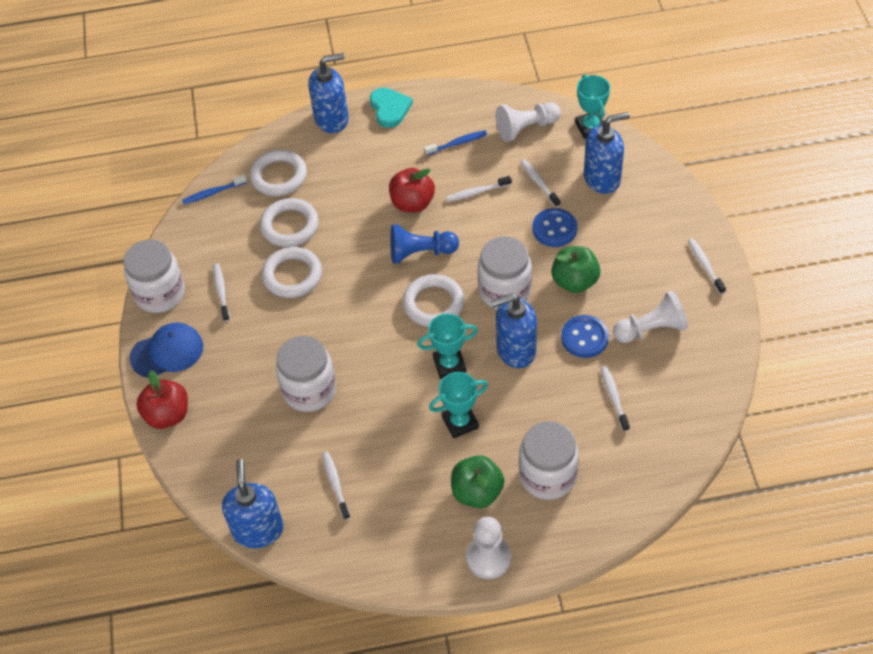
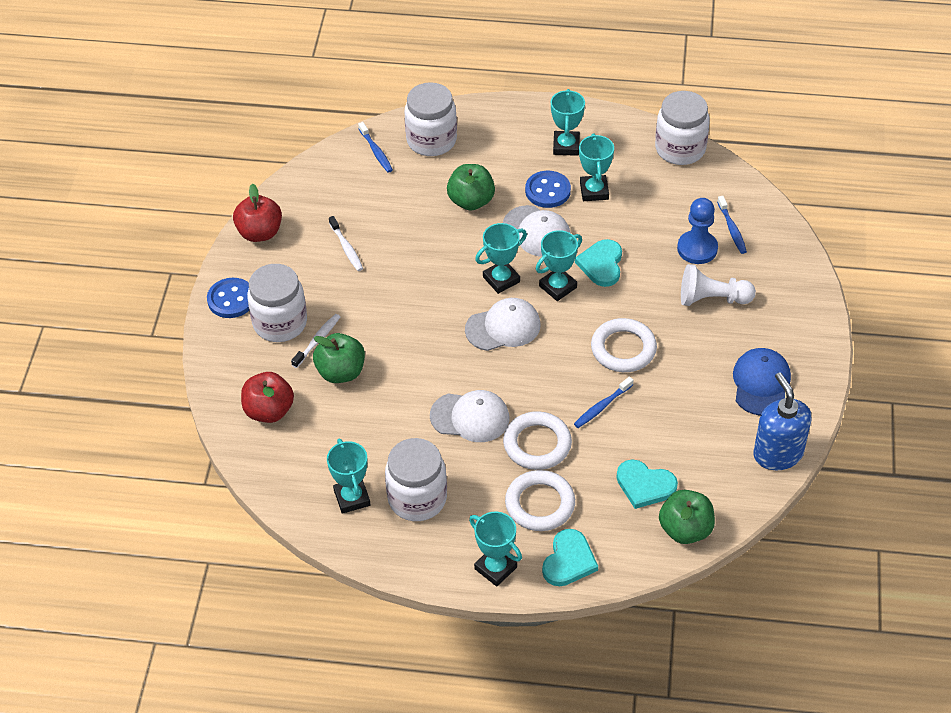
blue soap dispenser: [222,459,284,548] [308,53,349,133] [491,294,537,368] [584,112,630,194] = 4 -> [753,372,812,470] = 1
blue toothbrush: [182,174,247,205] [424,130,487,156] = 2 -> [358,122,393,173] [574,377,633,428] [717,196,747,254] = 3
green apple: [451,455,504,508] [551,246,601,293] = 2 -> [313,333,365,383] [447,164,495,211] [659,490,715,544] = 3
turquoise heart: [370,88,413,128] = 1 -> [542,529,598,586] [575,239,622,287] [616,459,678,509] = 3
turquoise trophy: [417,314,478,379] [429,372,488,439] [575,75,610,139] = 3 -> [327,438,370,514] [469,511,522,586] [475,223,527,294] [536,230,582,301] [551,89,585,156] [579,133,614,201] = 6
white cap: none = 0 -> [430,390,509,442] [465,298,541,351] [503,205,570,257] = 3
white pawn: [466,517,511,579] [495,102,561,142] [613,291,688,343] = 3 -> [681,264,756,306] = 1
white ring: [250,150,307,196] [260,198,319,247] [261,247,322,298] [403,274,464,327] = 4 -> [503,411,572,470] [505,470,575,531] [591,318,657,372] = 3
white toothbrush: [213,264,230,322] [322,451,351,520] [446,176,512,202] [521,160,561,207] [601,366,630,432] [688,238,726,294] = 6 -> [291,314,340,368] [329,216,363,271] = 2

